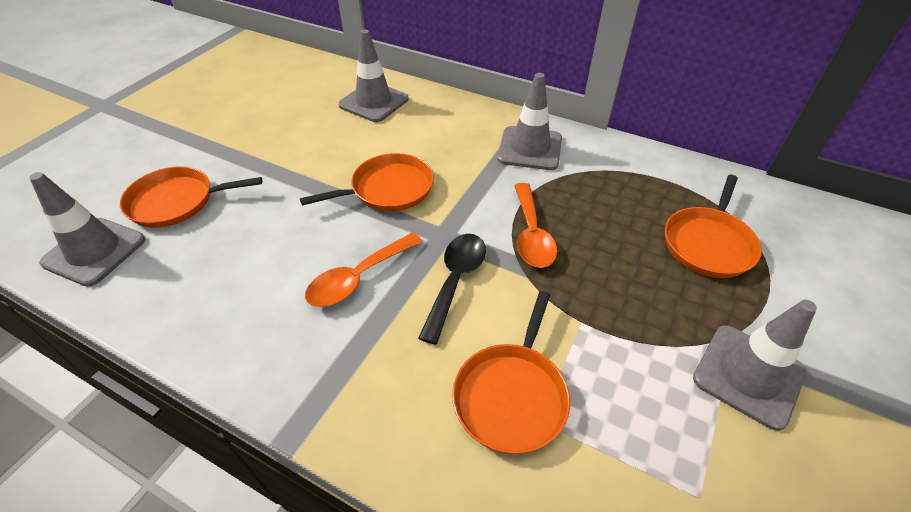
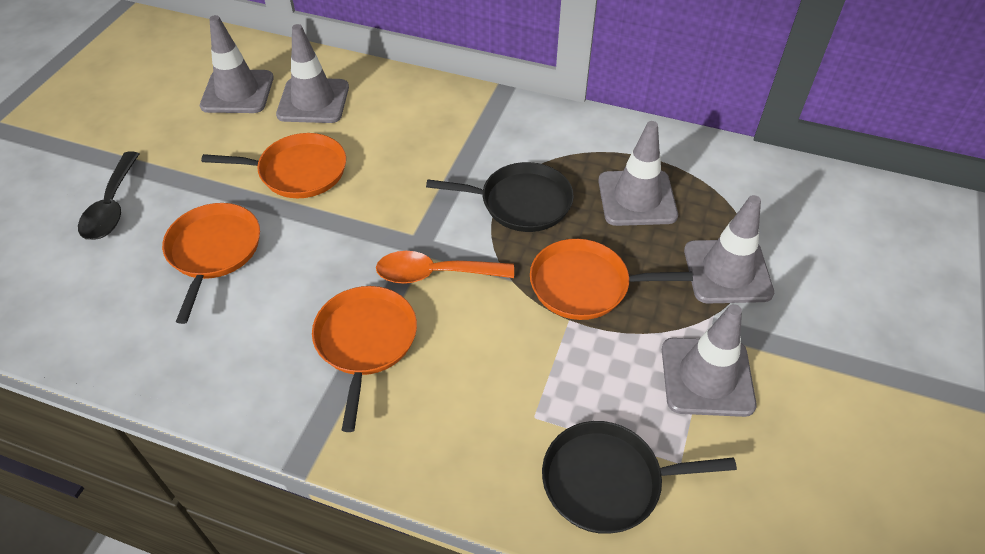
black pan: none = 0 -> [426,162,574,232] [542,421,737,534] = 2
grey traffic cone: [29,172,145,287] [338,29,409,122] [497,73,562,170] [693,300,817,431] = 4 -> [200,15,274,113] [276,24,349,123] [598,121,678,226] [662,304,757,417] [684,195,774,303] = 5
orange spoon: [305,232,423,307] [514,183,557,268] = 2 -> [376,251,514,284] = 1

